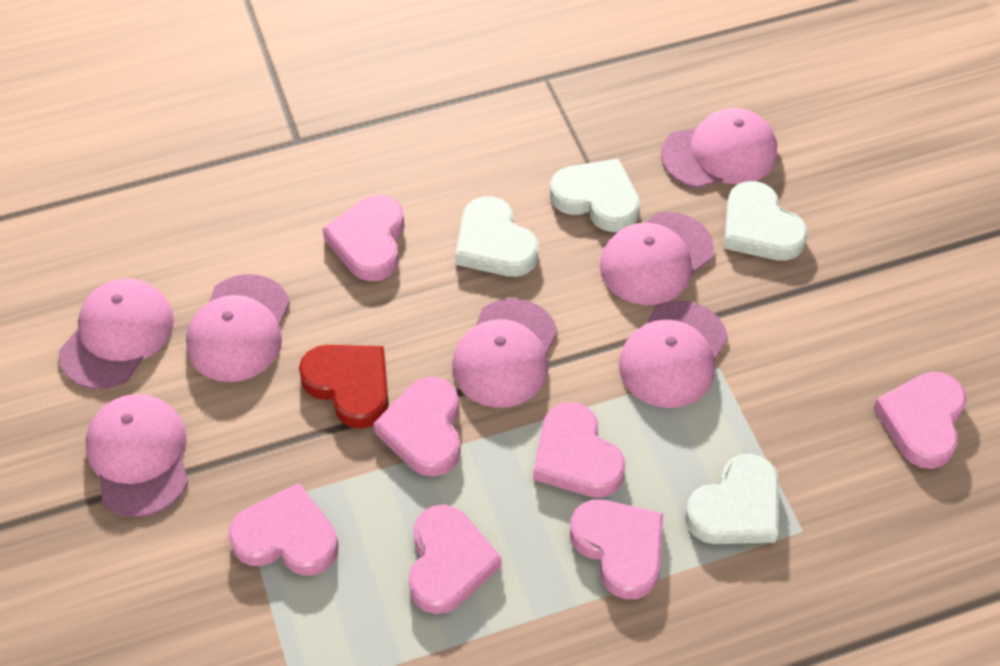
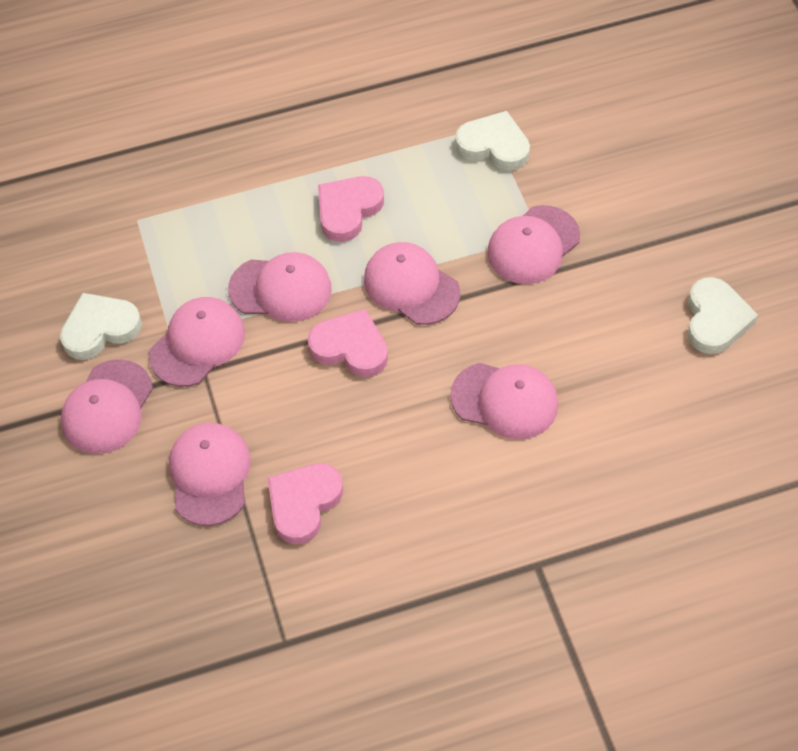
pink heart: [228,483,339,576] [322,195,404,281] [373,377,461,477] [408,505,502,614] [533,402,626,498] [570,499,663,599] [873,372,966,469] = 7 -> [267,463,343,544] [308,309,388,377] [318,176,384,242] = 3
red heart: [299,345,389,429] = 1 -> none = 0
white heart: [456,196,538,277] [550,158,640,232] [685,454,779,544] [724,181,808,261] = 4 -> [60,293,142,360] [455,111,530,171] [687,277,758,354] = 3

